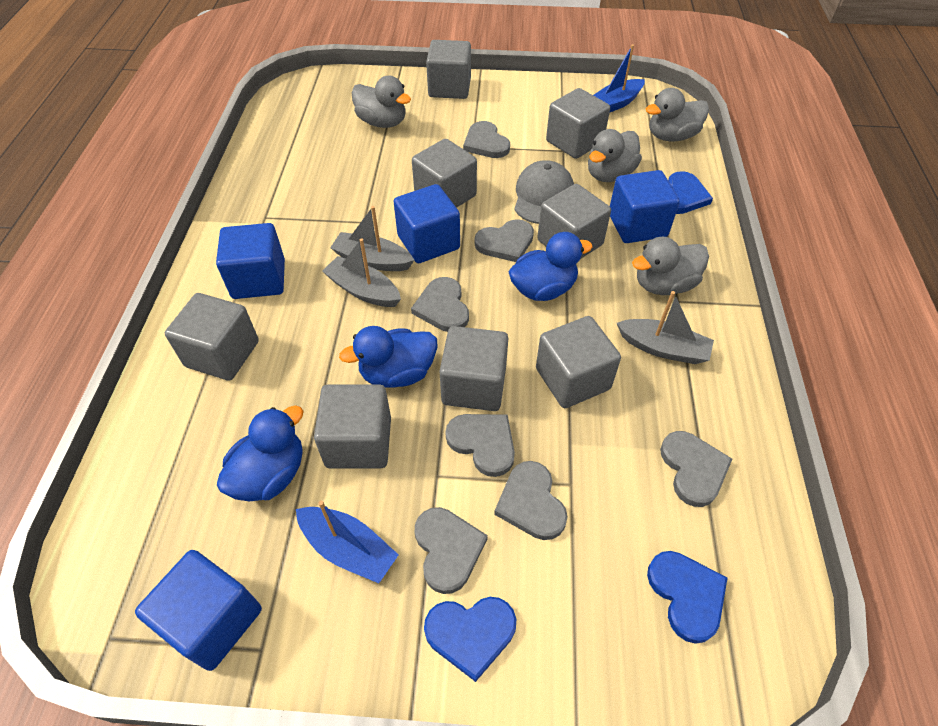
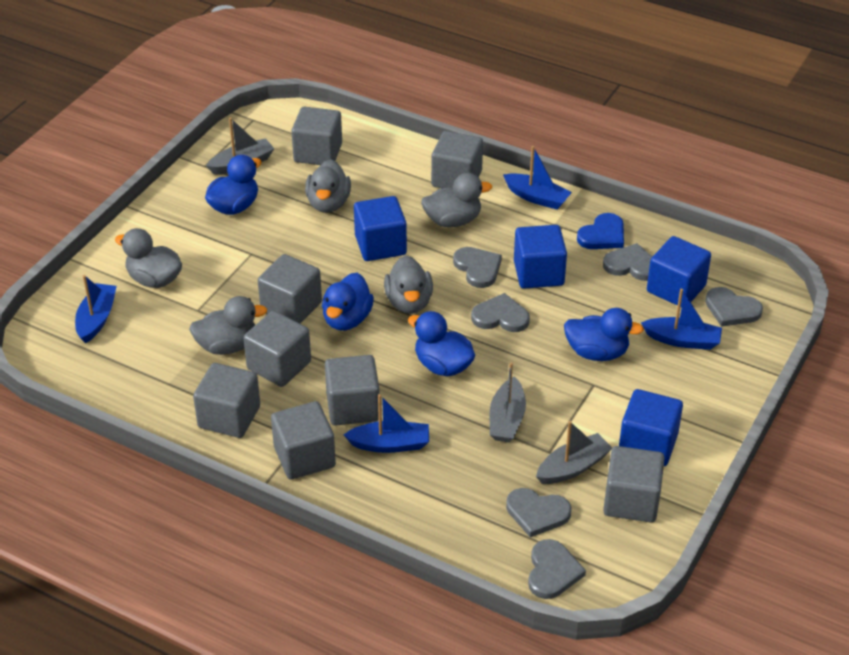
blue boat: [296,501,399,583] [593,44,645,112] = 2 -> [75,275,117,344] [344,394,429,453] [503,146,572,210] [641,289,722,350] = 4
blue duck: [217,406,303,501] [339,326,438,388] [509,232,592,301] = 3 -> [205,155,262,215] [322,273,374,331] [408,311,475,376] [564,308,644,361] = 4
blue heart: [424,597,516,682] [647,551,727,644] [668,171,713,214] = 3 -> [577,213,624,249] = 1
grey cap: [514,160,574,224] = 1 -> none = 0
grey duck: [352,76,411,128] [588,129,642,182] [632,237,709,295] [646,88,709,141] = 4 -> [115,228,182,288] [189,296,267,355] [305,159,351,213] [384,255,433,314] [421,173,492,227] = 5
grey heart: [411,277,469,332] [415,507,488,594] [445,414,515,477] [463,121,510,158] [474,219,534,262] [494,461,568,540] [660,431,732,507] = 7 -> [453,247,502,288] [471,293,530,332] [506,488,571,537] [528,539,586,599] [603,243,652,281] [705,287,763,327] = 6

